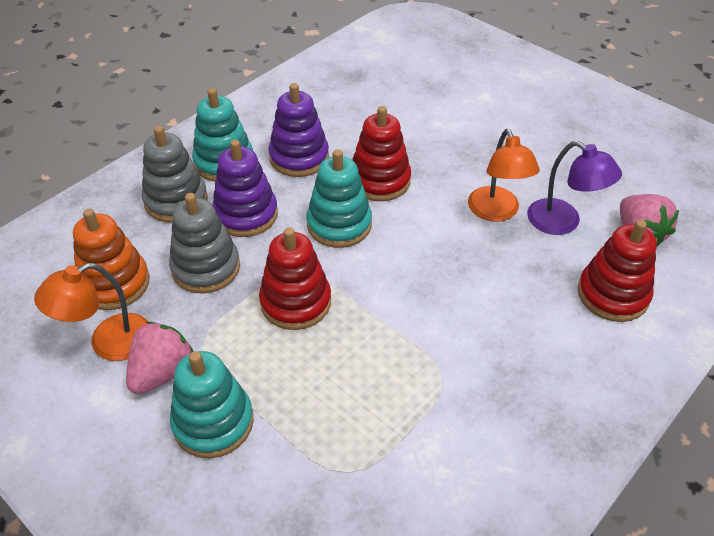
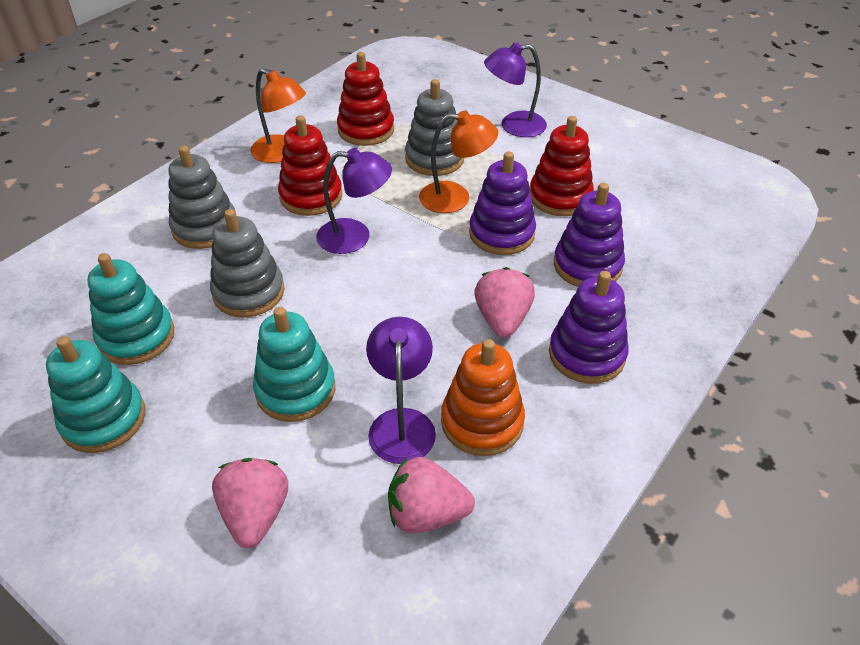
grey stacking toy: [142,126,208,223] [169,193,240,294] = 2 -> [168,146,236,249] [210,209,284,318] [405,79,464,176] = 3
pink strawberry: [126,322,193,394] [620,194,679,246] = 2 -> [212,458,288,548] [388,457,475,534] [474,267,535,338] = 3
purple lamp: [527,141,622,235] = 1 -> [316,148,392,254] [366,317,436,464] [484,42,547,137] = 3
purple stacking toy: [212,139,278,237] [268,83,329,177] = 2 -> [469,151,536,255] [549,271,629,384] [554,183,625,287] = 3

